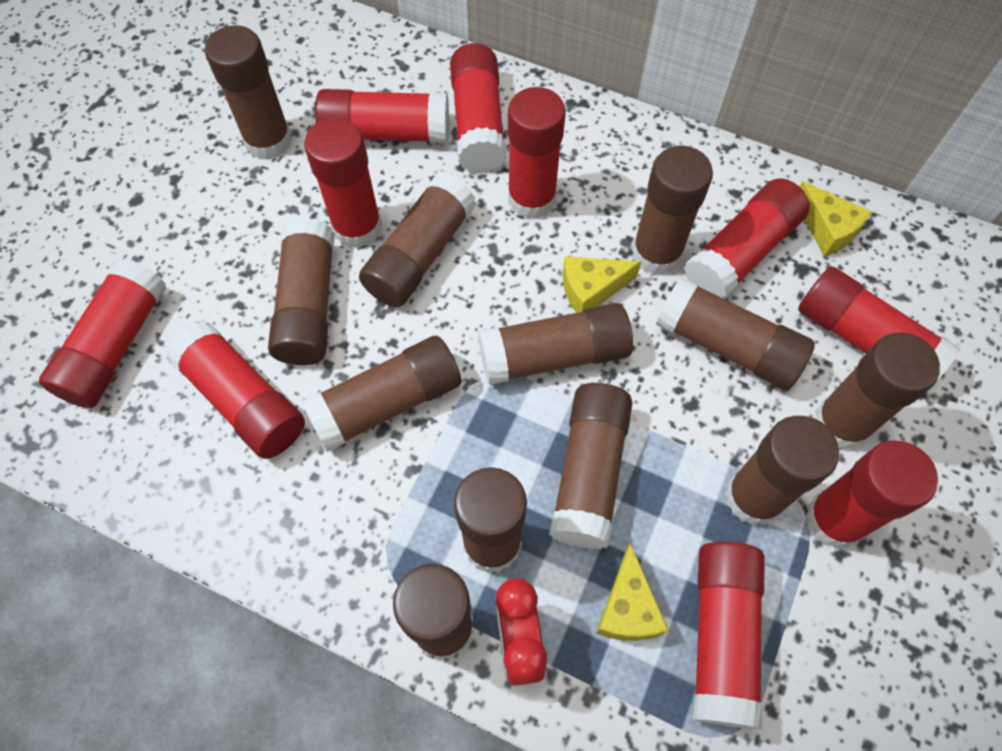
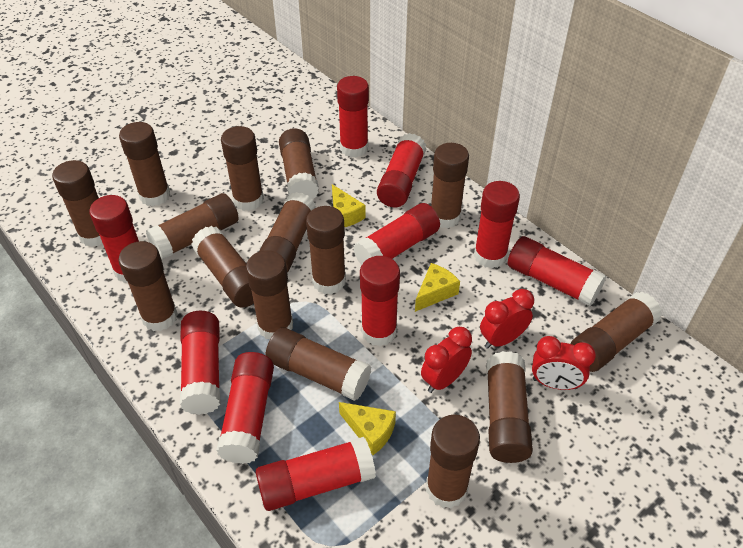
brown glue stick: [205,25,292,160] [268,217,335,365] [301,336,461,452] [359,173,476,307] [393,564,474,660] [454,467,527,573] [478,303,633,385] [549,383,633,549] [632,146,713,275] [656,277,815,390] [725,416,839,525] [815,333,940,450] = 12 -> [52,160,103,247] [118,241,178,331] [119,122,170,206] [146,193,239,260] [191,226,254,308] [221,126,264,211] [246,250,293,339] [259,192,316,272] [266,327,371,401] [279,128,319,199] [306,206,346,294] [426,415,480,508] [431,143,469,228] [486,351,533,463] [571,292,662,372] = 15
red clock: [495,578,547,686] = 1 -> [421,327,472,393] [480,289,534,349] [532,336,596,390] = 3

